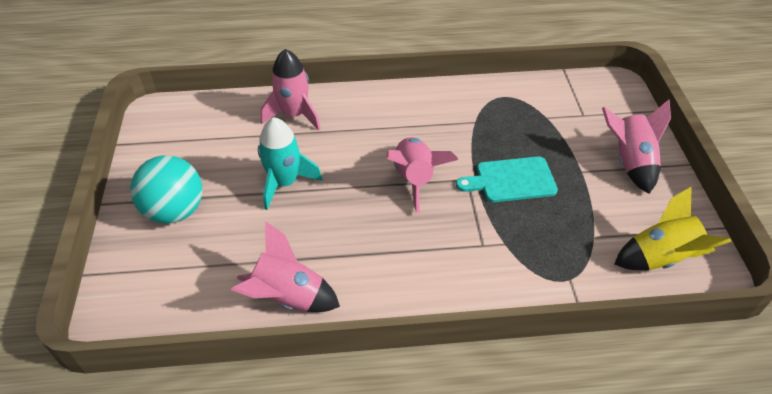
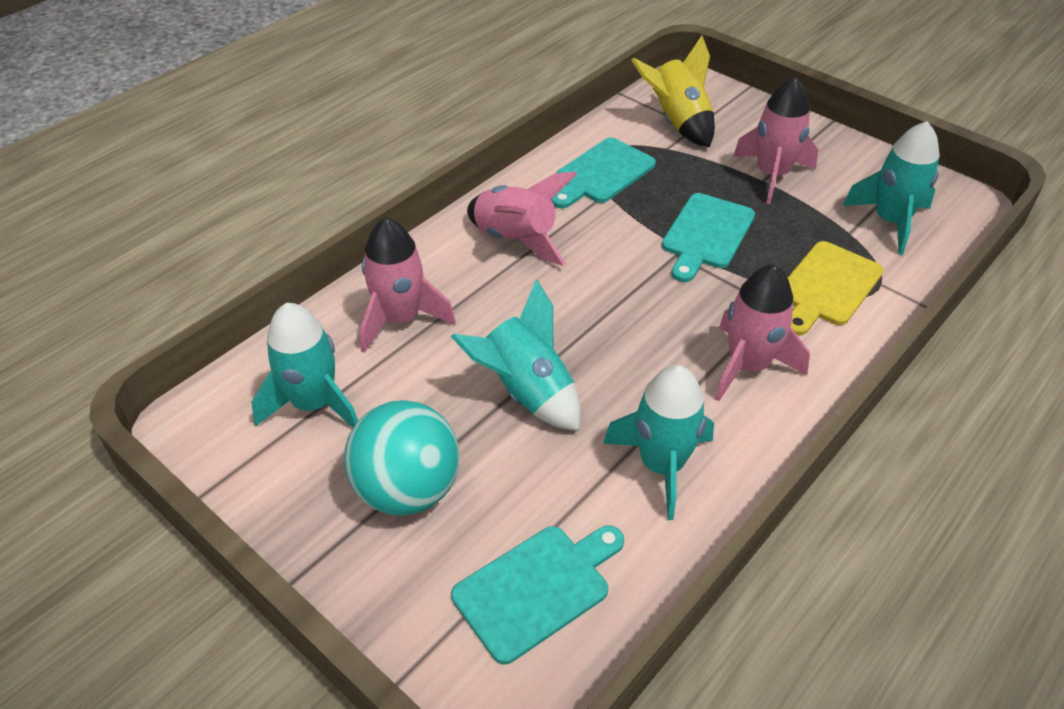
turquoise cutting board: [456,156,558,202] = 1 -> [451,525,624,664] [551,137,656,208] [662,193,755,282] = 3
turquoise rocket: [258,117,323,210] = 1 -> [251,303,358,428] [451,279,581,431] [603,365,714,520] [842,121,940,255] = 4
yellow cutting board: none = 0 -> [788,241,884,336] = 1

